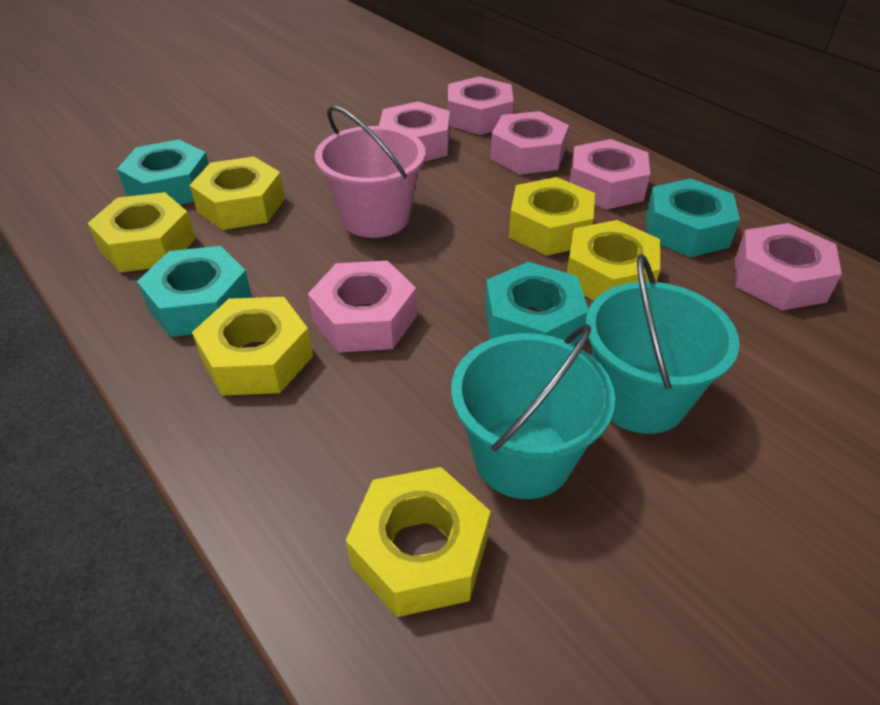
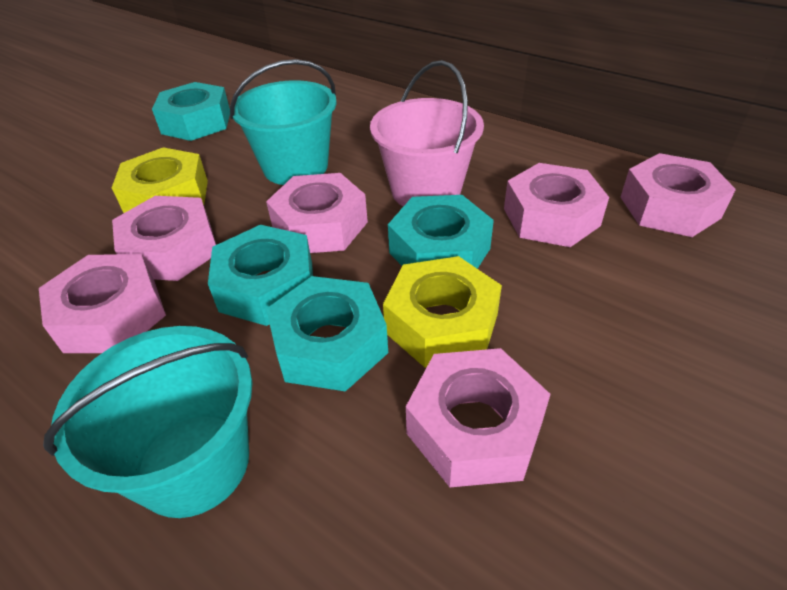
yellow nut: [88,192,196,272] [189,157,285,230] [192,297,313,396] [346,467,491,617] [509,177,595,256] [567,220,660,301] = 6 -> [112,147,208,213] [383,256,502,368] = 2

